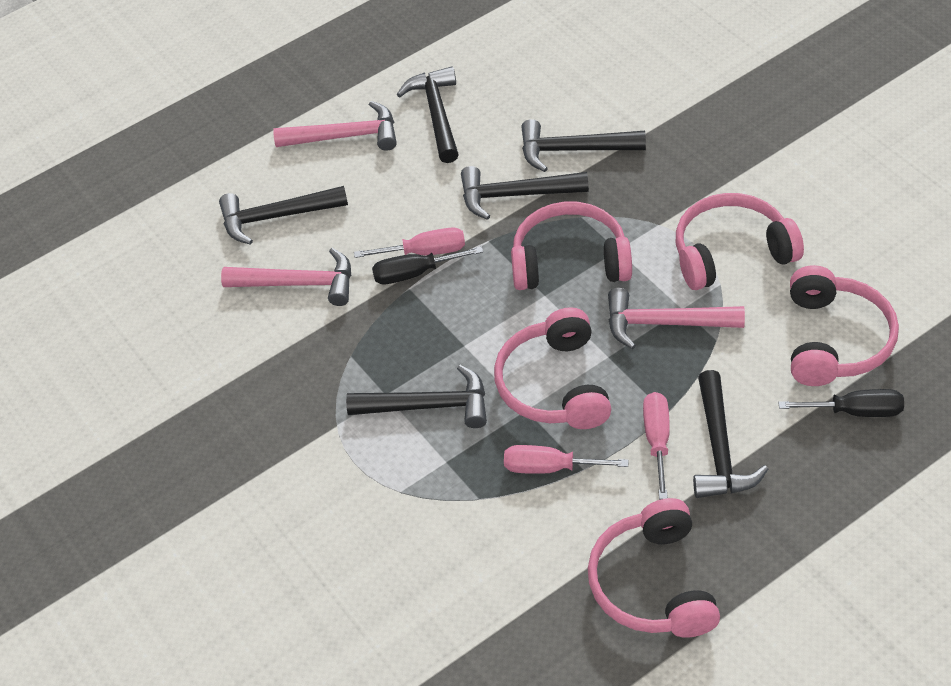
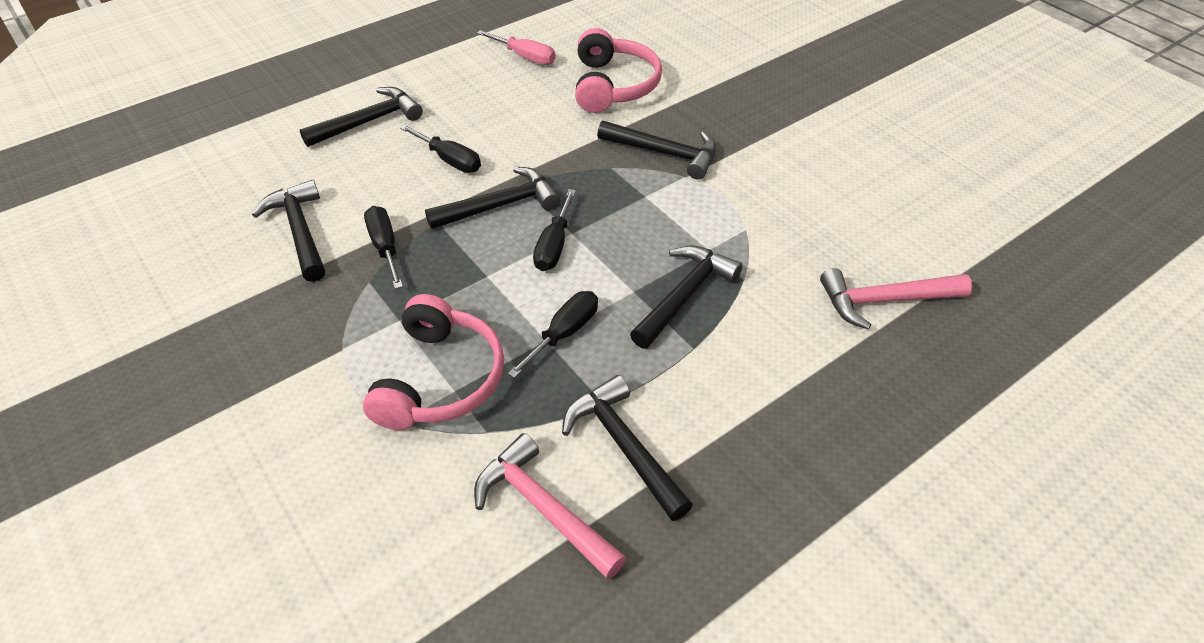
black screwdriver: [372,246,483,284] [778,389,904,417] = 2 -> [364,206,403,289] [400,124,481,173] [508,291,598,378] [533,189,576,271] = 4
pink hammer: [221,248,351,306] [273,101,397,151] [608,288,745,349] = 3 -> [474,433,626,579] [820,268,972,329] = 2
pink headphones: [494,307,611,429] [511,202,632,290] [588,498,720,638] [676,193,804,290] [790,265,899,386] = 5 -> [363,294,504,430] [575,28,662,113] = 2
pink screwdriver: [354,228,465,258] [504,445,629,474] [643,392,670,499] = 3 -> [477,30,556,65] = 1

